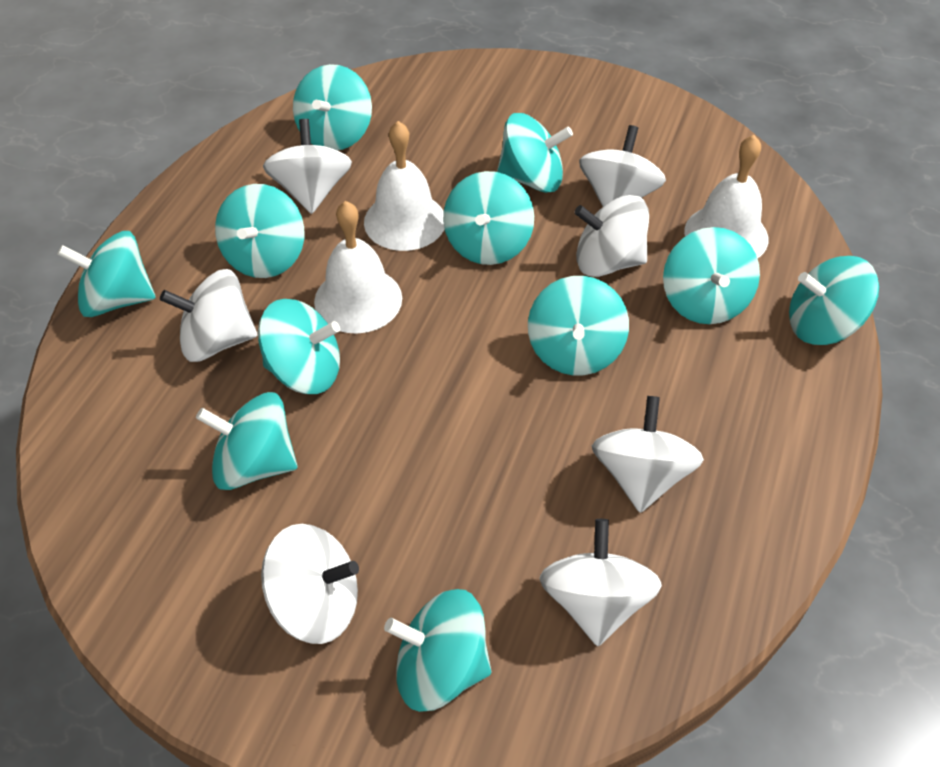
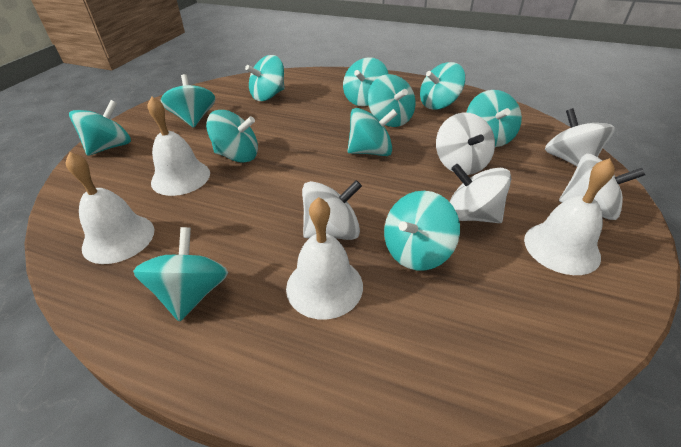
white bell: [314,201,402,334] [364,121,444,251] [684,135,768,259] = 3 -> [66,152,154,264] [147,96,210,196] [286,197,363,320] [524,158,615,275] = 4
white spinning top: [160,269,257,362] [261,524,359,644] [263,119,352,214] [539,519,662,646] [574,195,649,277] [579,125,666,207] [592,396,704,513] = 7 -> [302,180,362,240] [436,113,495,175] [449,164,512,223] [545,108,615,166] [559,154,645,220] = 5

